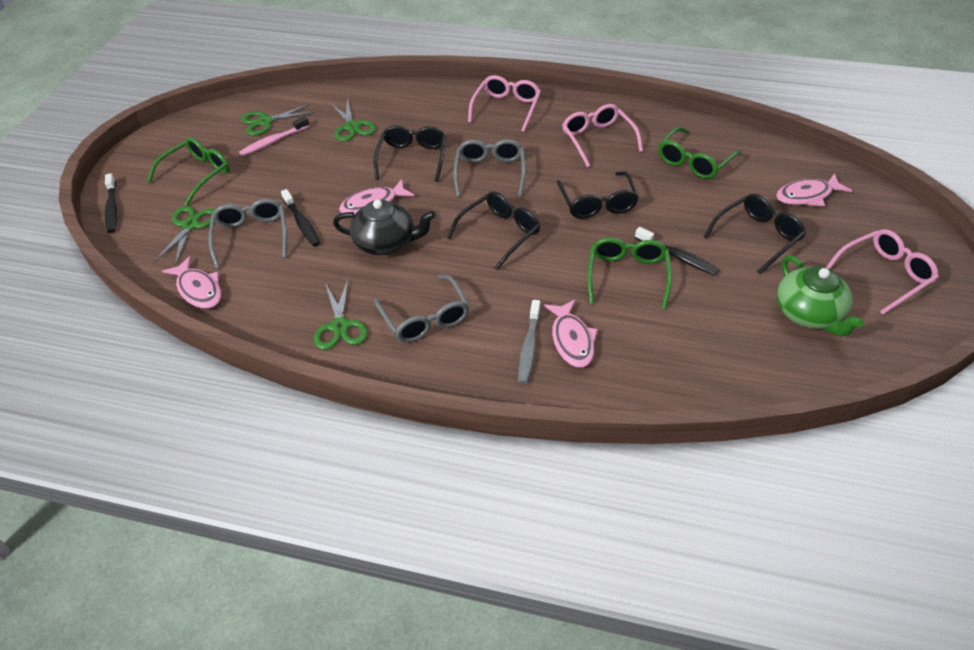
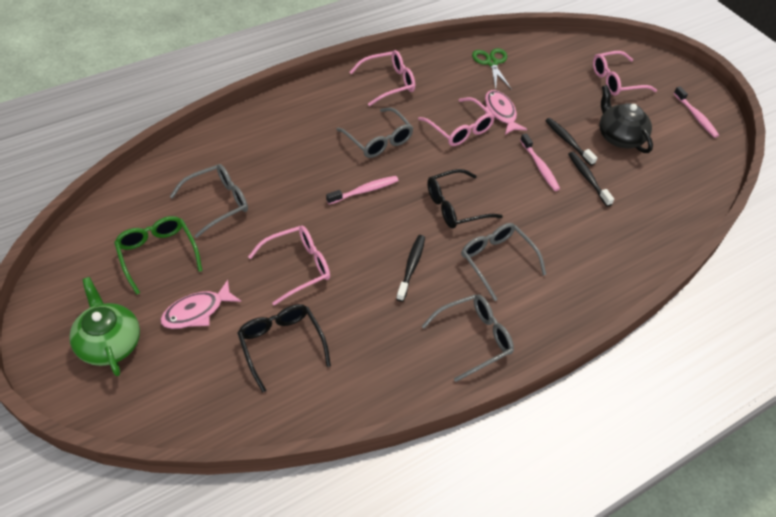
black glasses: [374,125,446,182] [447,191,540,270] [557,171,639,219] [703,194,806,274] = 4 -> [237,304,331,393] [427,169,503,229] = 2
green glasses: [147,137,230,205] [587,237,672,309] [658,127,741,179] = 3 -> [114,216,202,295] = 1
green scissors: [154,206,215,265] [241,103,315,136] [314,279,368,350] [330,99,376,142] = 4 -> [472,48,512,90] = 1
grey glasses: [208,199,287,268] [375,275,470,343] [453,139,526,197] = 3 -> [169,164,248,238] [336,107,413,158] [421,294,514,382] [461,223,546,301] = 4
grey toothbrush: [518,300,541,384] = 1 -> none = 0
pink fish: [162,256,221,309] [339,179,414,215] [543,299,598,368] [776,173,852,206] = 4 -> [160,280,241,329] [485,90,527,135] = 2
pink glasses: [468,75,541,132] [562,104,643,167] [826,229,939,315] = 3 -> [248,226,330,306] [350,50,415,106] [418,97,495,146] [593,51,657,96] = 4
pink toothbrush: [239,116,310,156] = 1 -> [326,176,399,204] [520,133,560,191] [674,86,719,138] = 3

